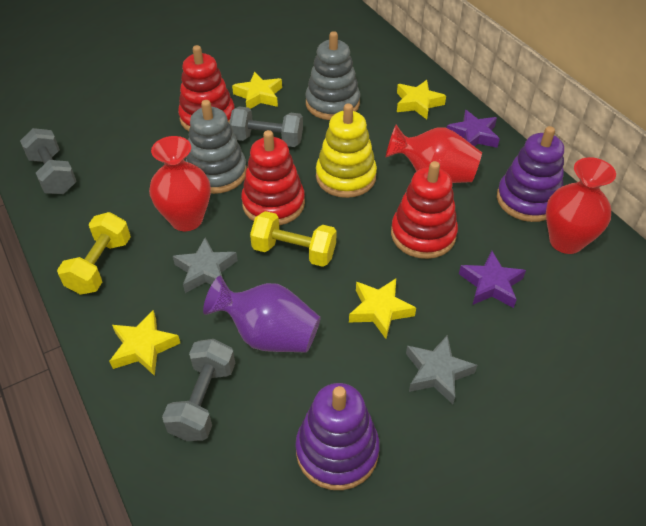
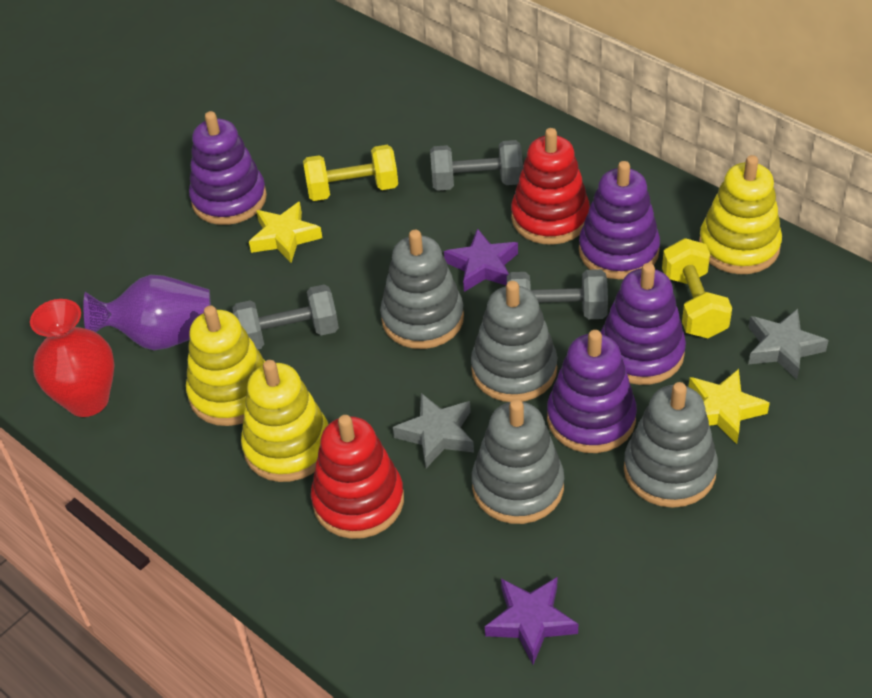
grey stacking toy: [186,100,247,194] [305,31,360,120] = 2 -> [380,230,464,349] [471,281,557,402] [472,399,564,524] [624,382,718,508] = 4
purple stacking toy: [295,383,380,490] [497,126,564,222] = 2 -> [189,111,267,225] [547,330,637,453] [579,161,660,279] [601,263,686,385] = 4
red stacking toy: [178,45,235,131] [241,130,305,226] [391,161,458,259] = 3 -> [311,415,404,539] [511,128,590,245] = 2
red vase: [149,136,211,231] [386,125,482,183] [546,157,616,254] = 3 -> [30,299,115,417] = 1
yellow stacking toy: [316,103,377,198] = 1 -> [186,306,265,426] [241,360,328,482] [699,155,782,274] = 3
yellow star: [109,310,180,376] [232,72,282,109] [349,279,416,339] [397,80,446,119] = 4 -> [249,202,322,263] [689,369,770,444] = 2

